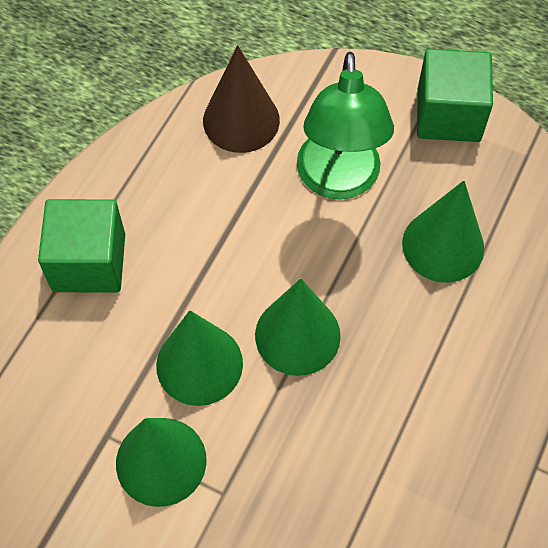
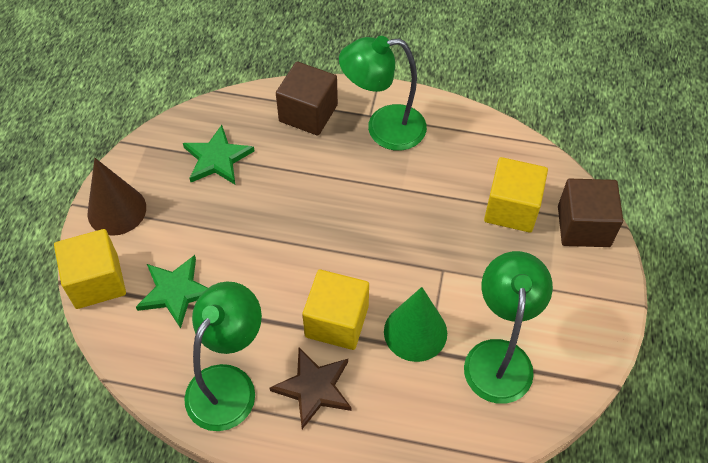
brown cube: none = 0 -> [276,62,338,136] [558,179,623,247] = 2
brown star: none = 0 -> [269,348,351,429] = 1
green cone: [116,418,206,507] [156,310,243,406] [255,278,341,376] [402,181,484,282] = 4 -> [384,287,447,362] = 1
green cube: [38,199,125,293] [417,49,493,142] = 2 -> none = 0
green lamp: [297,52,394,199] = 1 -> [184,282,262,431] [339,36,427,151] [464,251,553,404] = 3
green star: none = 0 -> [136,255,208,328] [183,125,254,184] = 2
yellow cube: none = 0 -> [54,229,126,309] [302,270,369,350] [484,157,548,233] = 3

